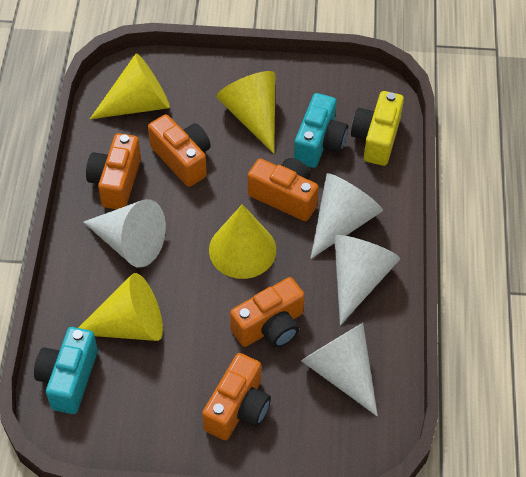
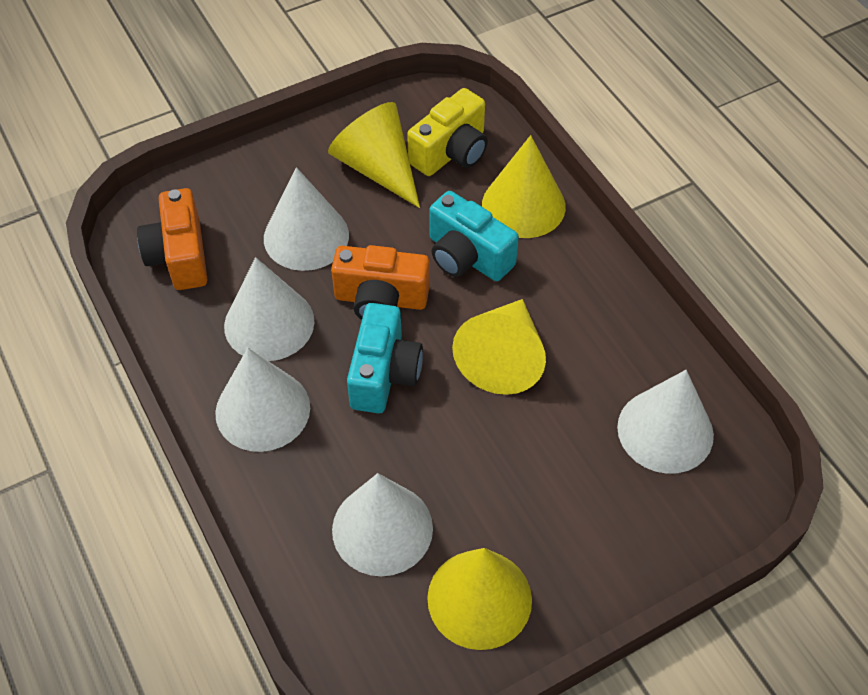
orange camera: [86,133,141,209] [148,114,211,187] [202,353,271,440] [230,277,305,348] [248,158,319,221] = 5 -> [137,188,207,290] [331,245,430,320] = 2
white cone: [83,199,166,268] [301,323,378,416] [310,173,383,259] [334,235,400,325] = 4 -> [215,348,310,452] [224,257,315,361] [264,167,349,271] [332,473,433,576] [617,370,714,474] = 5

